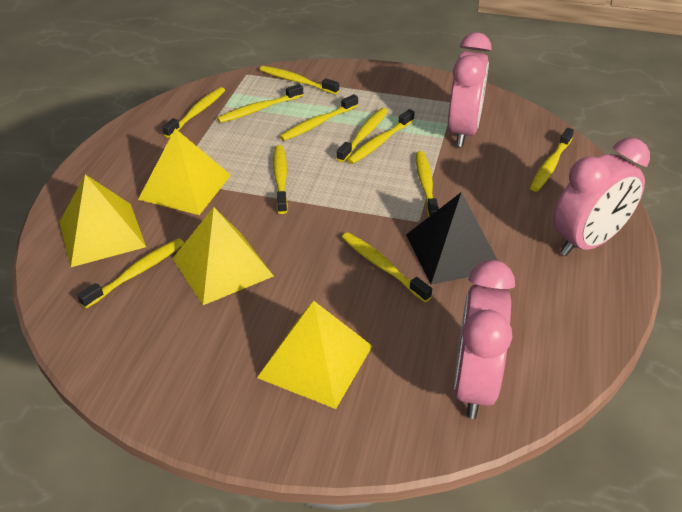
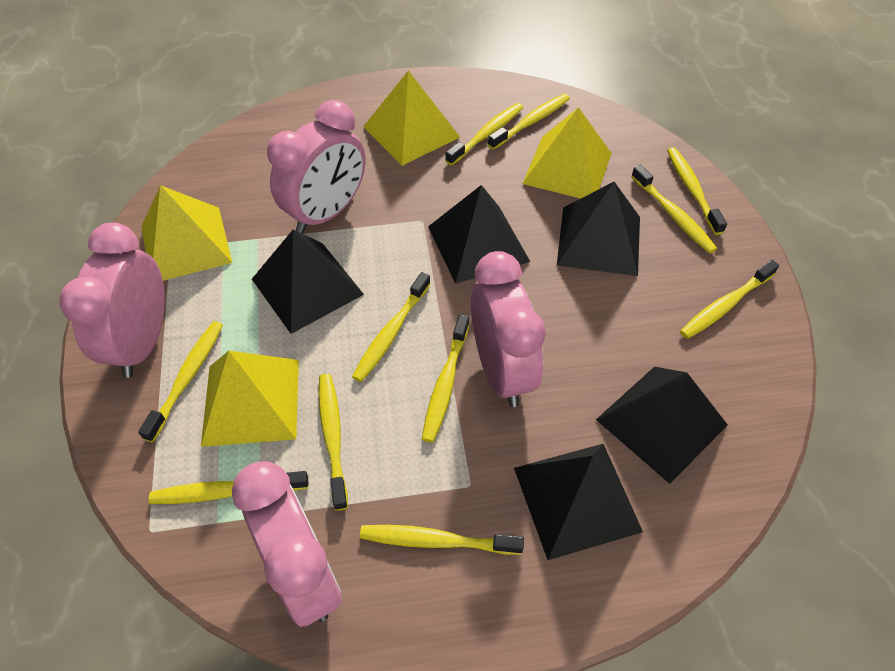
black pyramid: [406,192,498,285] = 1 -> [252,230,364,334] [428,185,530,284] [514,444,643,560] [557,182,640,276] [596,367,728,484] = 5
pink clock: [448,32,491,147] [454,260,515,419] [554,138,650,256] = 3 -> [59,223,165,378] [232,461,342,627] [267,100,366,233] [471,251,546,407] = 4

